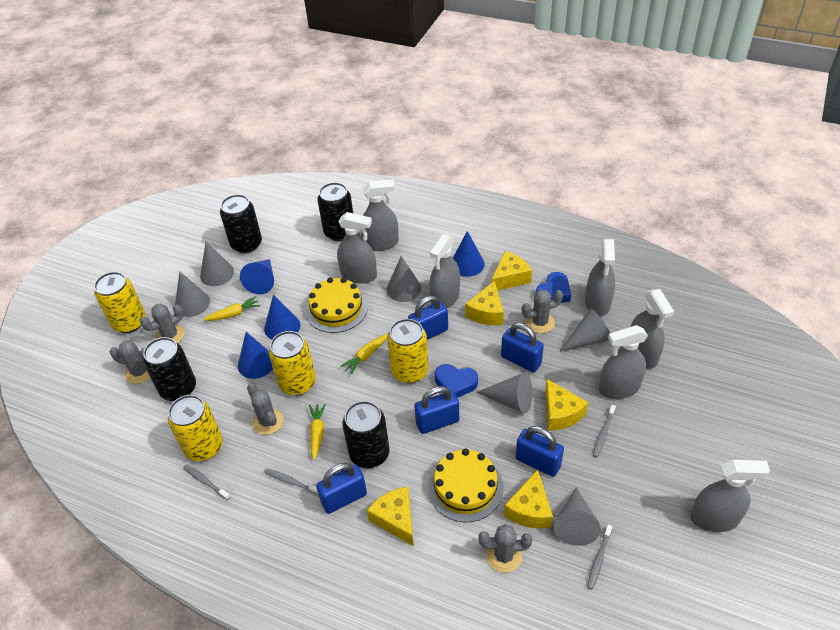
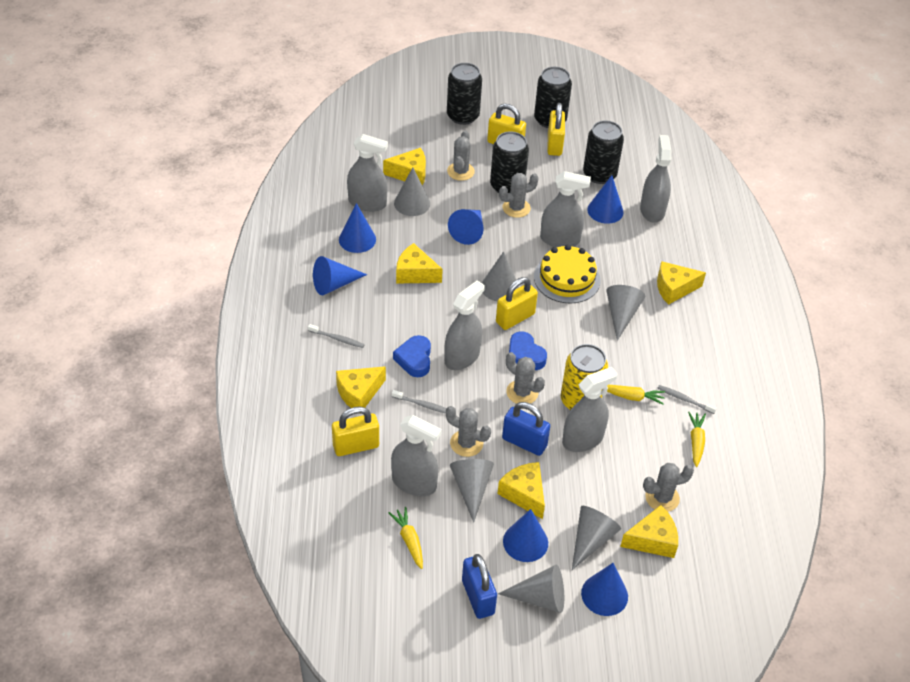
blue cone: [238,332,273,379] [240,259,274,294] [264,295,300,340] [453,231,485,277] = 4 -> [313,256,367,295] [339,203,376,253] [448,209,483,245] [503,509,548,562] [581,563,628,616] [587,175,624,224] = 6
blue padlock: [316,463,367,514] [408,296,448,340] [414,386,459,434] [501,323,544,373] [516,426,564,477] = 5 -> [462,554,497,619] [502,402,550,456] = 2
grey spray bottle: [337,212,377,284] [360,180,399,251] [429,234,460,308] [585,239,615,317] [599,325,648,399] [630,289,674,369] [690,460,770,532] = 7 -> [347,134,388,212] [391,415,442,496] [444,281,485,370] [540,171,591,247] [562,367,618,452] [640,135,672,223] = 6
grey toothbrush: [183,464,231,500] [264,468,319,495] [587,525,613,590] [593,405,616,457] = 4 -> [308,324,365,348] [392,390,447,413] [657,385,717,414] = 3
yellow cake: [305,278,368,333] [428,449,504,522] = 2 -> [534,245,600,304] = 1
yellow can: [94,272,146,333] [168,395,223,461] [269,331,316,395] [387,319,429,383] = 4 -> [561,344,608,410] = 1
yellow cheese: [367,487,414,546] [465,281,504,325] [491,251,532,291] [504,470,553,528] [545,379,588,431] = 5 -> [336,366,386,414] [383,148,426,185] [396,243,443,283] [498,462,545,519] [620,505,678,558] [657,261,706,305] = 6
yellow padlock: none = 0 -> [332,406,379,456] [487,104,526,144] [496,277,538,330] [547,103,565,156] = 4

